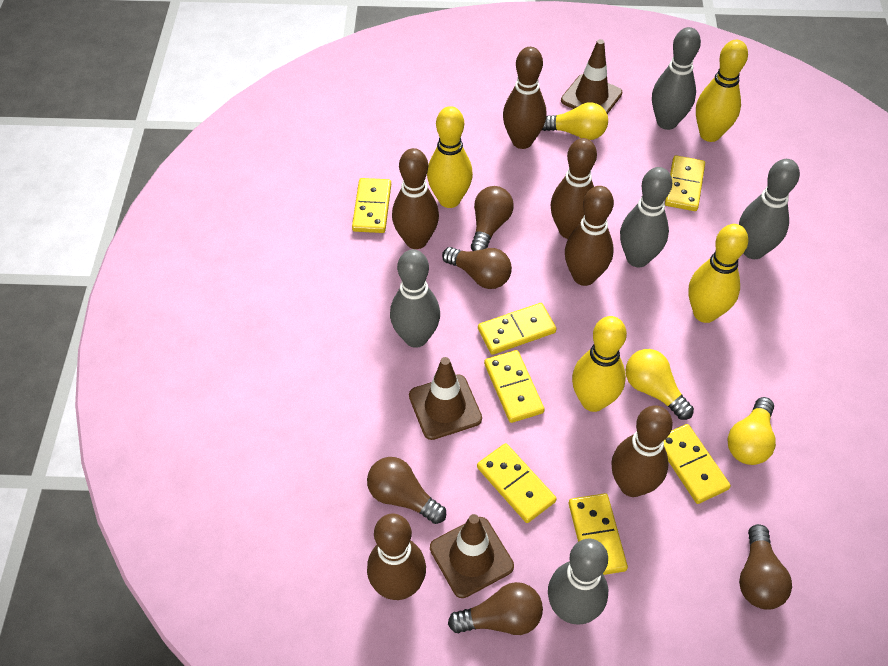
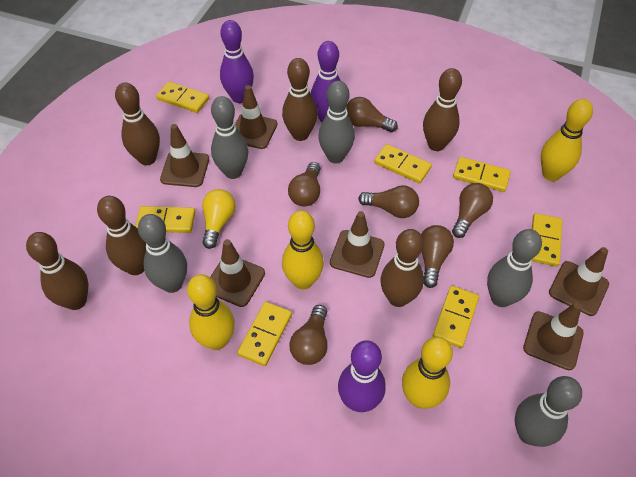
brown light bulb: [367,457,446,524] [442,247,512,289] [448,582,543,635] [471,186,514,251] [739,524,792,610] = 5 -> [288,162,321,206] [289,305,328,365] [346,97,398,132] [358,185,419,218] [421,225,454,288] [452,183,493,238] = 6
brown traffic cone: [409,357,482,440] [430,514,514,598] [561,39,622,114] = 3 -> [160,124,209,187] [210,239,265,307] [235,85,277,149] [330,211,385,278] [523,302,584,370] [549,247,609,316] = 6
purple bowling pin: none = 0 -> [220,20,254,103] [311,41,341,122] [338,340,386,412] = 3
yellow light bulb: [542,103,608,140] [625,349,694,420] [728,397,776,465] = 3 -> [202,189,236,249] = 1

